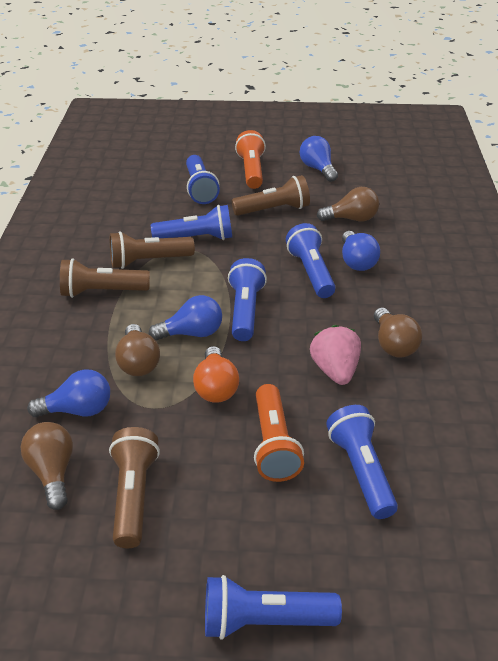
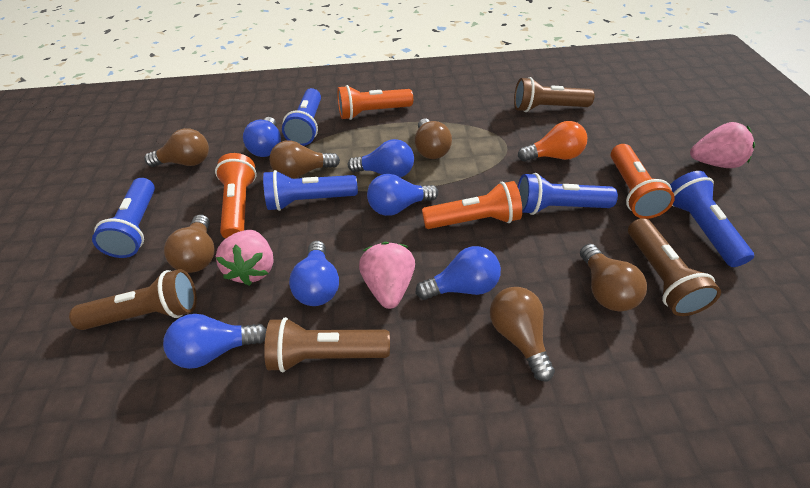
blue flashlight: [151,205,232,240] [186,155,220,204] [205,575,342,640] [228,258,267,341] [286,223,336,298] [326,405,398,519] = 6 -> [92,178,155,258] [263,170,358,211] [282,88,321,146] [518,173,618,215] [670,171,754,267] = 5
blue light bulb: [27,370,110,417] [149,295,222,341] [300,136,338,182] [342,231,380,271] = 4 -> [163,314,267,369] [243,117,281,157] [289,241,339,306] [348,139,414,178] [367,174,438,216] [416,246,501,300] = 6
brown light bulb: [21,422,73,510] [115,324,160,376] [317,187,379,222] [374,308,422,358] = 4 -> [144,128,209,167] [164,214,215,273] [269,140,340,179] [415,118,452,159] [490,287,555,382] [580,244,647,312] = 6
orange flashlight: [235,130,266,189] [254,384,304,482] = 2 -> [215,153,257,239] [337,85,413,120] [422,181,522,229] [611,144,675,219] = 4
pink strawberry: [310,325,361,385] = 1 -> [216,230,274,286] [359,242,415,309] [690,122,755,168] = 3

